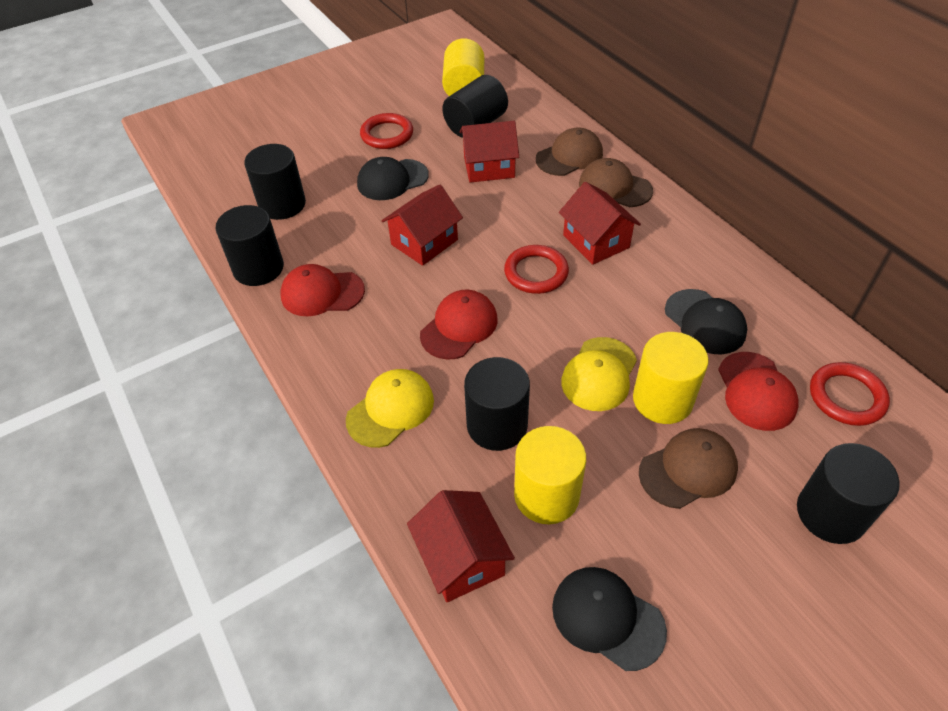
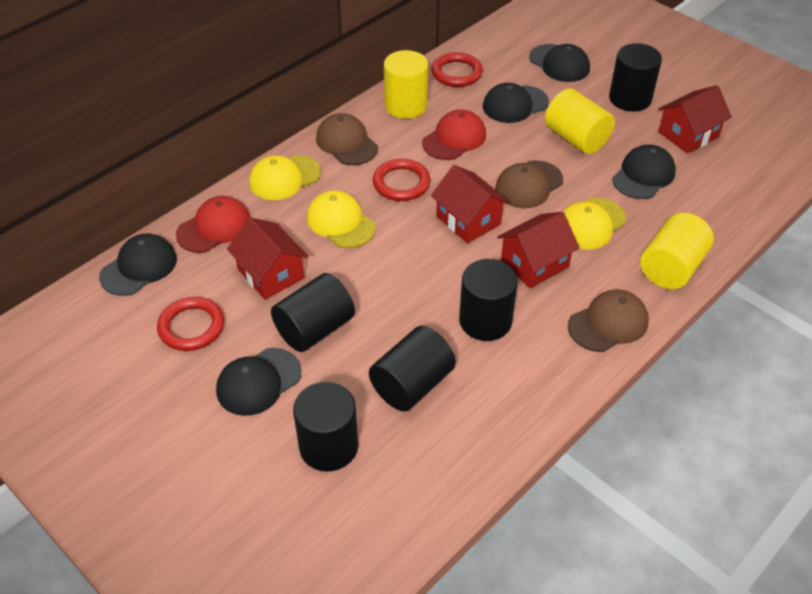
black cap: [357,157,429,200] [552,567,667,671] [665,289,747,354] = 3 -> [99,233,177,296] [216,348,301,416] [483,83,549,123] [529,44,590,82] [612,145,676,199] = 5
red cap: [280,264,365,316] [420,290,498,359] [718,352,799,431] = 3 -> [176,196,250,253] [422,110,486,160] = 2
yellow cap: [346,369,434,448] [561,337,637,411] = 2 -> [249,155,321,200] [307,190,376,248] [563,198,626,250] = 3

